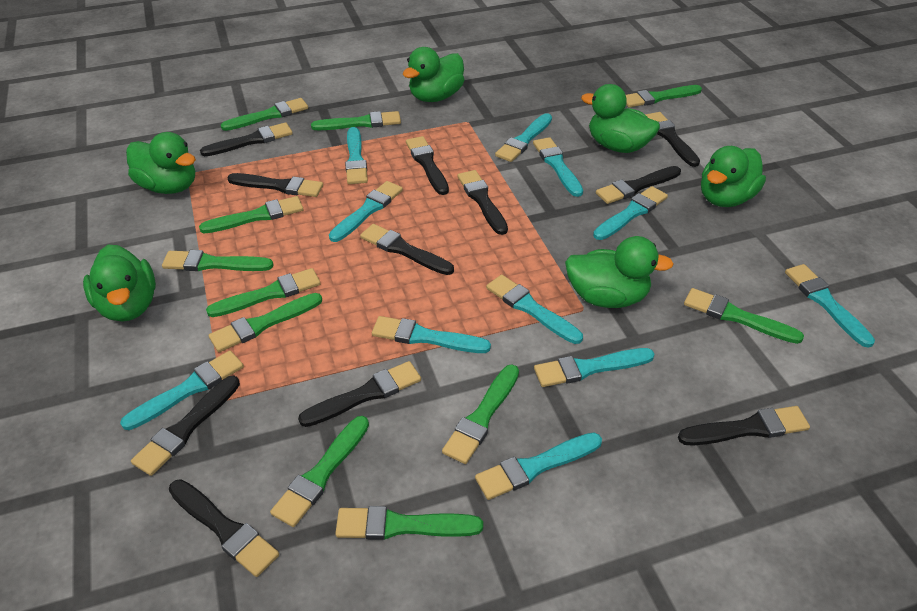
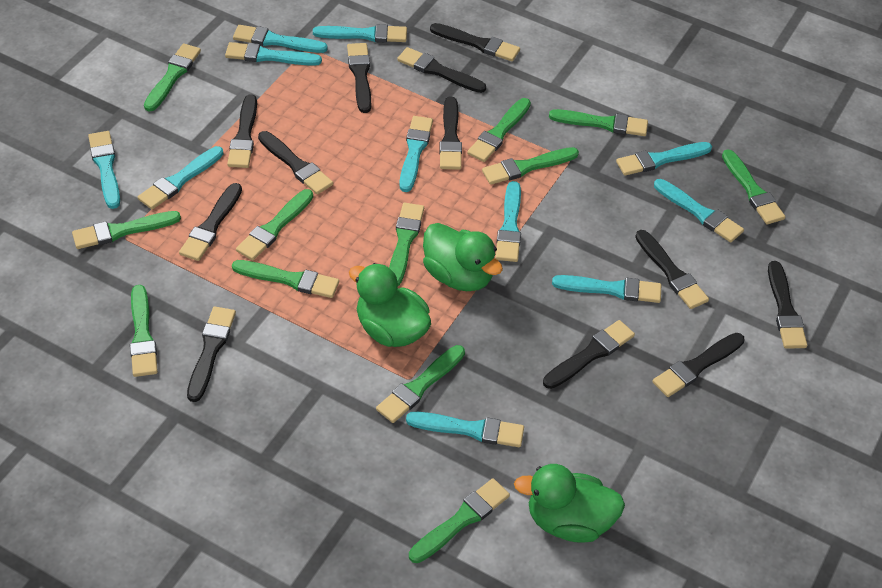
black brush: [131,376,240,476] [168,479,279,577] [200,122,293,156] [227,173,323,197] [298,361,421,427] [360,224,454,275] [406,136,449,195] [457,170,508,235] [596,166,681,204] [645,112,700,167] [678,406,810,446] = 11 -> [179,183,242,261] [187,307,236,402] [227,94,257,168] [258,131,333,194] [347,43,371,113] [397,47,486,93] [430,23,520,61] [439,97,462,170] [543,320,635,389] [635,230,709,309] [652,333,745,397] [768,261,807,349] = 12
green brush: [162,250,274,271] [199,196,304,233] [206,268,321,317] [209,293,322,352] [221,98,308,131] [270,416,369,527] [311,111,401,130] [335,506,483,540] [442,364,519,464] [626,85,702,107] [684,288,804,344] = 11 -> [72,211,181,249] [130,285,158,377] [144,43,201,112] [232,260,339,298] [236,189,313,261] [376,345,465,423] [389,203,424,286] [409,478,510,563] [467,98,531,162] [482,147,579,185] [549,109,648,136] [722,149,785,224] = 12
green duck: [83,245,156,322] [126,132,196,194] [403,47,464,102] [565,236,674,308] [581,84,660,153] [701,146,766,207] = 6 -> [349,263,431,347] [423,223,503,291] [514,464,625,543] = 3

